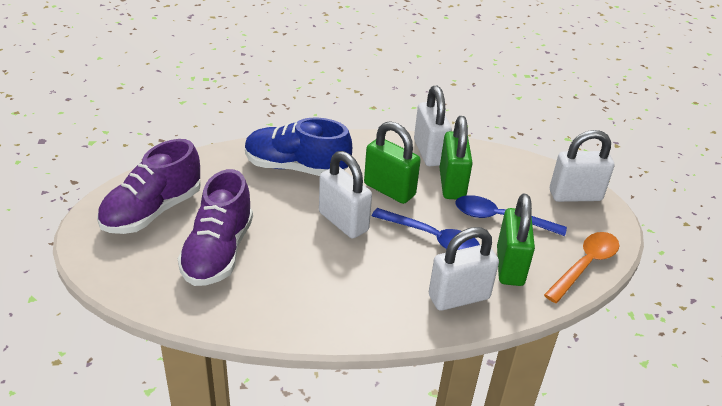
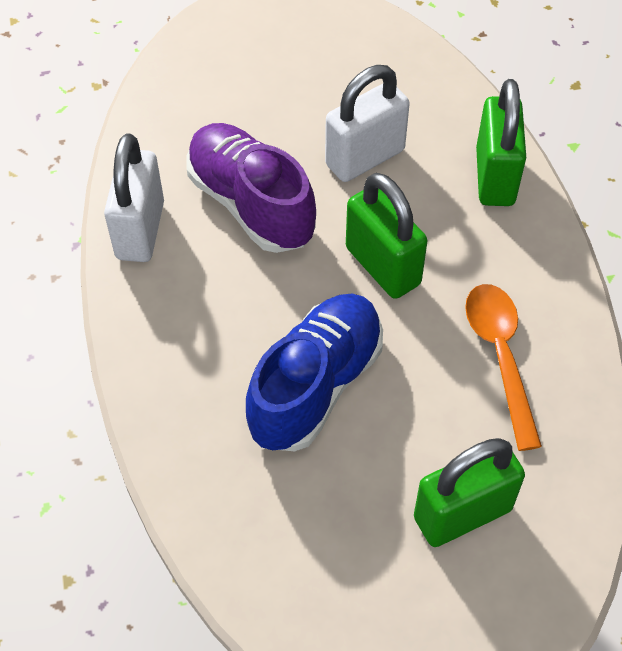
blue spoon: [372,208,480,250] [455,195,567,236] = 2 -> none = 0
purple shoe: [97,139,201,234] [178,169,253,286] = 2 -> [187,123,316,253] = 1
white padlock: [319,151,372,239] [414,86,452,166] [429,227,499,311] [550,130,614,202] = 4 -> [104,133,164,262] [325,65,410,182] = 2

